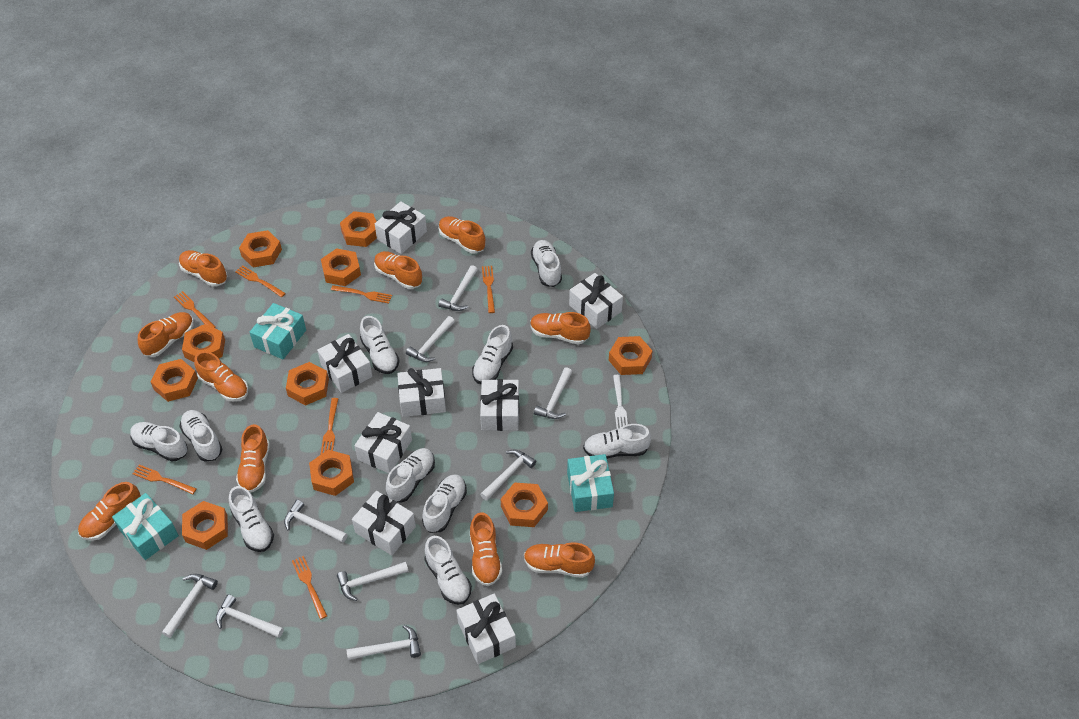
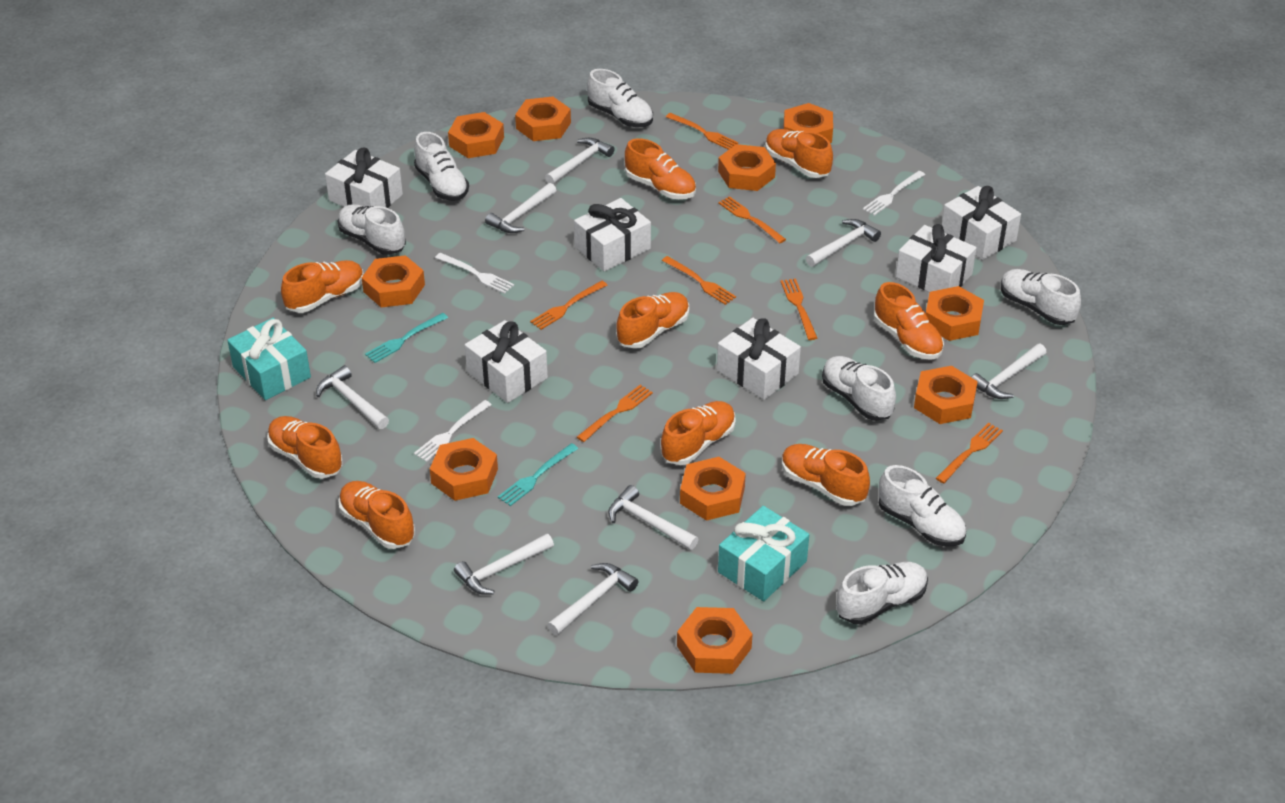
orange shoe: [78,482,141,541] [138,312,194,357] [179,250,228,287] [194,351,248,401] [236,424,270,493] [374,251,423,289] [439,216,485,254] [470,512,502,586] [524,542,595,578] [530,312,591,345] = 10 -> [267,416,343,479] [281,260,364,313] [338,481,415,549] [616,292,689,349] [625,138,696,199] [661,401,736,465] [765,129,833,178] [782,444,870,506] [874,282,944,360] = 9
turquoise fork: none = 0 -> [365,313,448,363] [498,443,578,506] = 2
turquoise gift: [112,493,179,560] [250,303,306,359] [567,454,614,512] = 3 -> [227,318,311,400] [718,506,809,601] = 2
white fork: [613,375,628,429] = 1 -> [414,400,492,462] [435,253,514,294] [863,171,925,216] = 3
white gift: [317,334,373,393] [352,491,416,555] [354,412,412,473] [375,201,427,254] [397,368,446,417] [456,593,516,664] [480,379,519,431] [569,273,623,329] = 8 -> [325,148,403,208] [465,320,548,403] [574,198,651,272] [717,318,801,400] [896,224,977,292] [942,186,1021,260] = 6
white hammer: [162,574,218,638] [216,594,284,638] [284,499,348,543] [337,562,408,601] [347,625,421,660] [406,316,455,362] [438,265,478,311] [480,449,536,501] [534,367,572,419] = 9 -> [316,365,389,429] [454,533,554,595] [485,183,557,233] [545,138,615,184] [548,563,638,635] [608,485,698,550] [806,219,881,267] [971,344,1046,399] = 8
white shoe: [130,422,188,462] [179,410,222,462] [229,486,274,552] [360,316,400,374] [386,448,435,502] [422,474,467,533] [424,536,472,605] [472,325,513,384] [531,240,562,287] [583,424,651,459] = 10 -> [337,204,406,255] [414,132,469,201] [587,69,653,127] [822,356,896,421] [836,562,928,624] [879,465,966,546] [1001,269,1081,325] = 7

